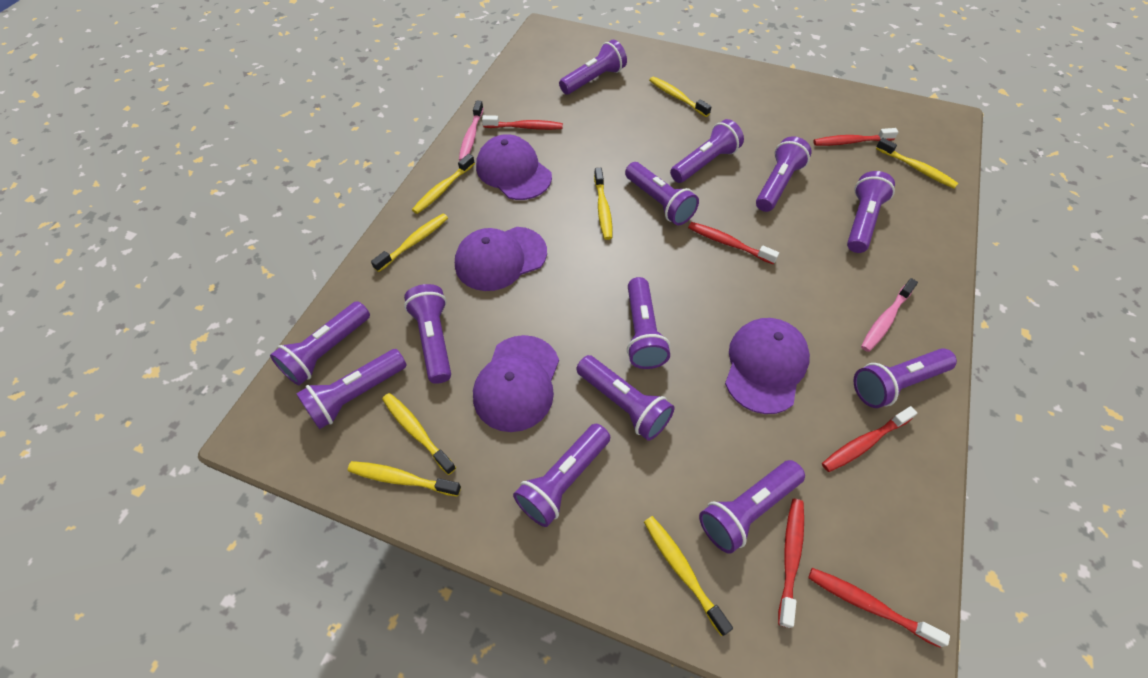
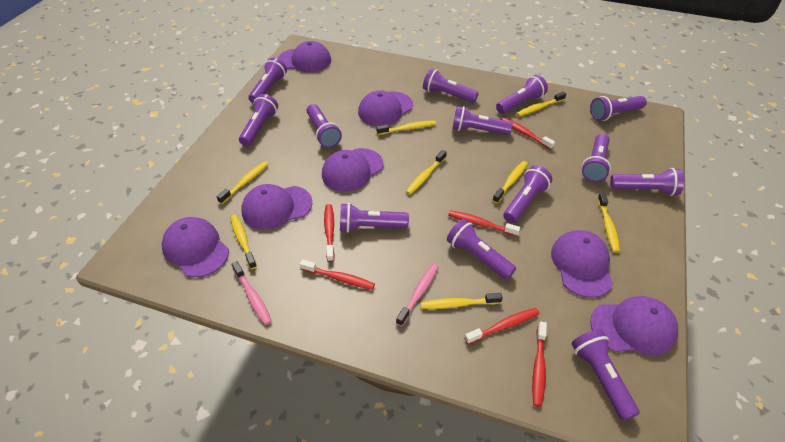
purple cap: [455,227,547,291] [473,335,559,432] [476,134,552,200] [725,318,810,414] = 4 -> [161,217,229,277] [241,184,312,230] [278,41,331,72] [322,148,384,192] [358,91,413,126] [551,230,613,298] [590,296,678,356] = 7

